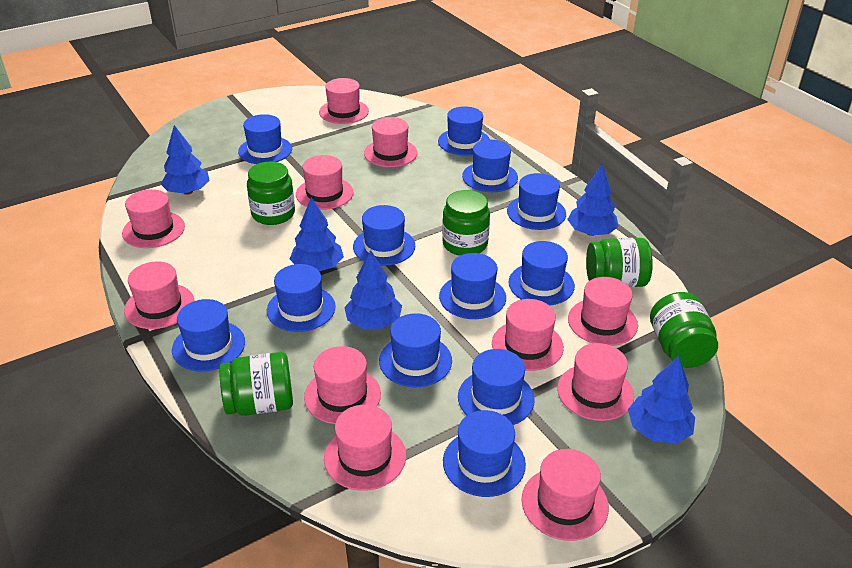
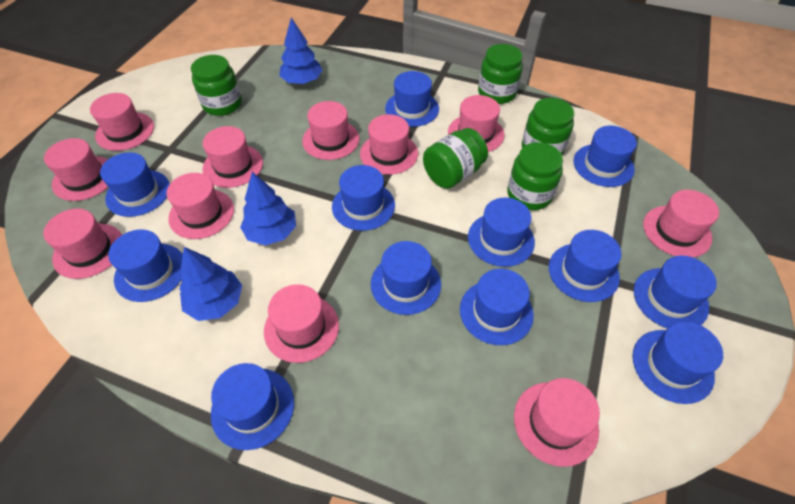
blue tree: [161,125,210,195] [290,197,344,271] [344,250,402,329] [567,164,619,236] [628,356,695,444] = 5 -> [180,247,242,321] [240,172,296,245] [279,17,323,84] = 3

